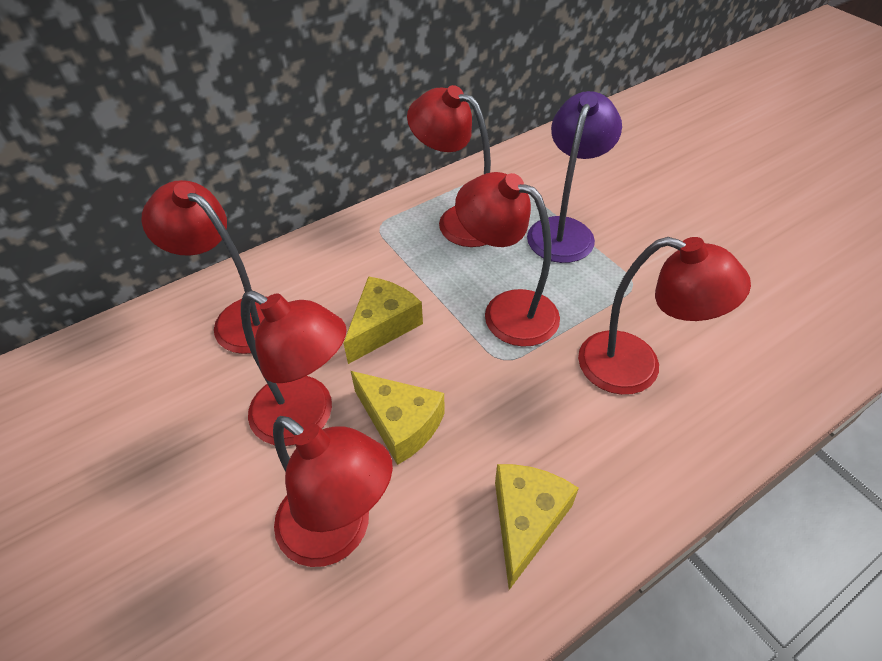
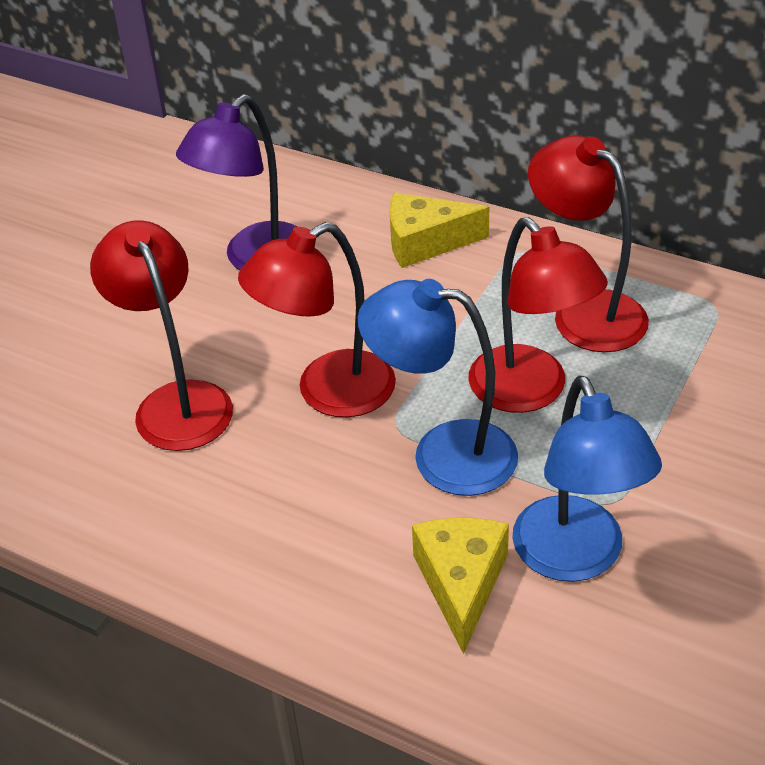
blue lamp: none = 0 -> [358,279,518,496] [512,376,662,582] = 2
red lamp: [142,180,267,354] [241,291,347,446] [273,416,393,567] [407,85,491,247] [455,172,560,347] [578,237,751,395] = 6 -> [90,220,233,451] [238,222,396,417] [468,217,608,413] [528,135,649,352] = 4
yellow cheese: [343,276,423,364] [351,371,445,465] [495,464,579,590] = 3 -> [390,193,489,268] [412,518,509,654] = 2

